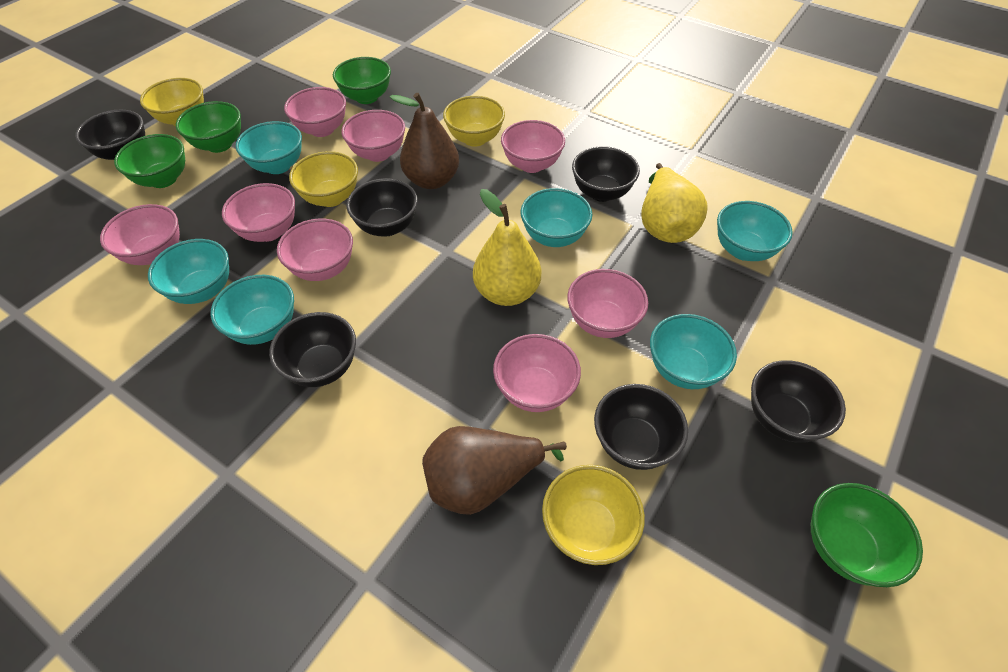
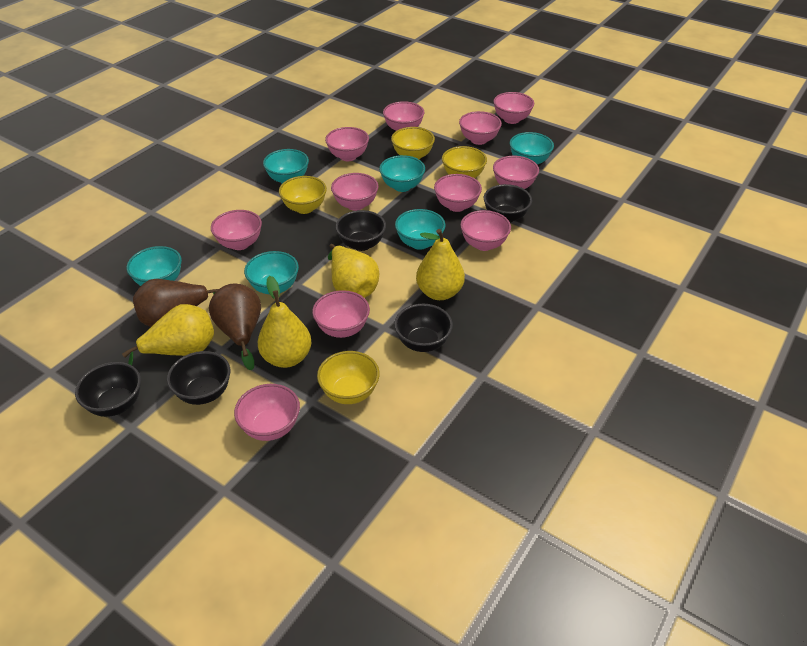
black bowl: [75,110,145,160] [269,312,356,387] [346,178,418,236] [572,146,640,202] [594,384,688,470] [751,360,846,442] = 6 -> [75,362,141,417] [167,351,230,405] [336,210,386,251] [394,304,453,352] [484,184,532,223] = 5
green bowl: [114,134,185,188] [176,101,241,153] [333,57,391,104] [811,483,923,587] = 4 -> none = 0
pink bowl: [100,204,180,265] [222,183,295,242] [277,218,353,281] [284,87,346,137] [342,110,405,162] [493,334,581,412] [501,120,565,173] [567,269,648,338] = 8 -> [211,210,262,250] [234,384,300,441] [312,290,370,338] [325,127,369,161] [331,173,379,211] [383,101,424,131] [434,174,482,212] [459,111,502,145] [460,210,511,251] [493,92,534,124] [493,156,539,189] = 11
yellow pear: [473,189,541,306] [641,163,708,243] = 2 -> [122,304,214,365] [258,276,311,368] [328,244,379,298] [416,229,465,300] = 4

